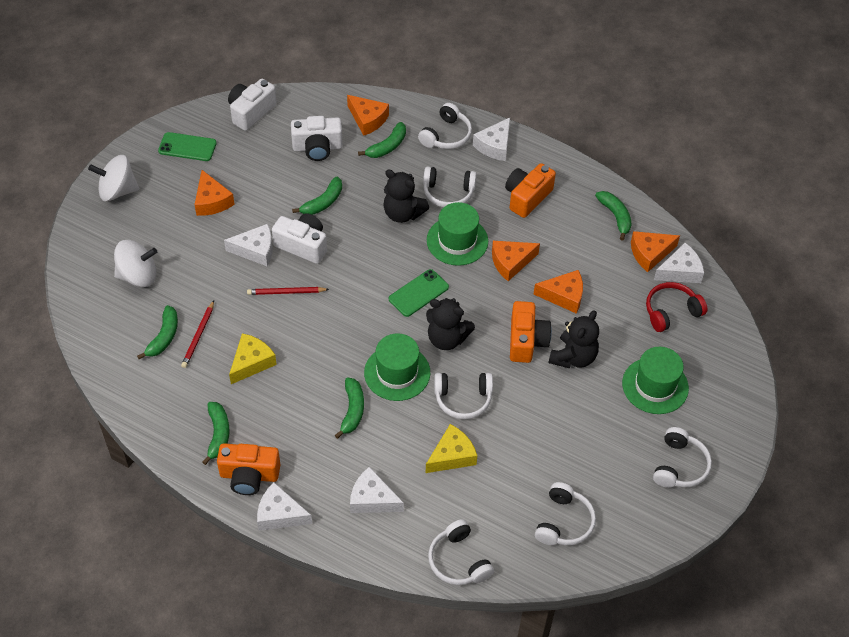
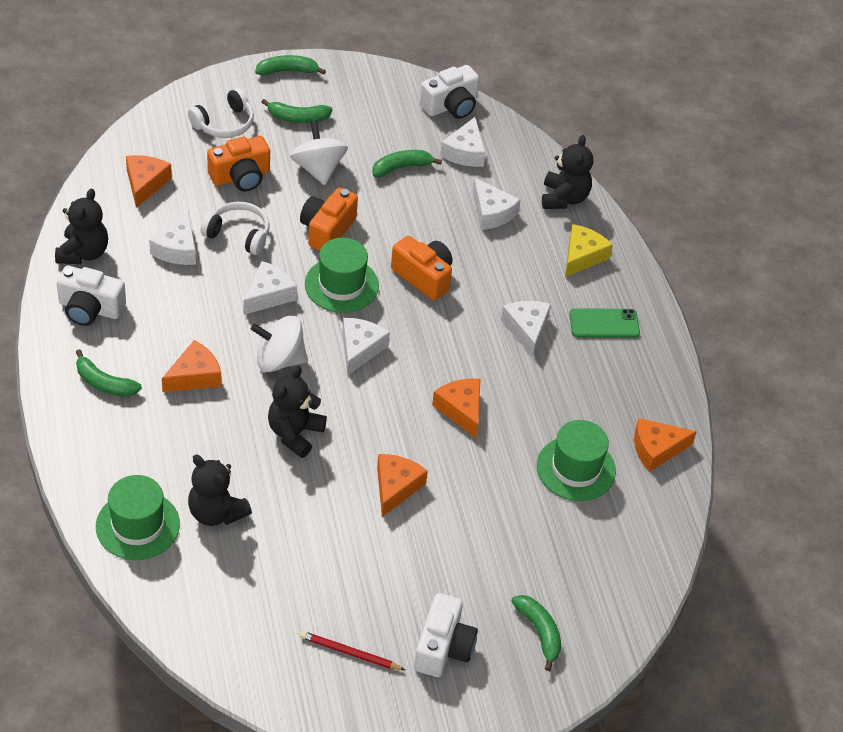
black teddy bear: [383,169,429,223] [426,298,475,350] [549,310,599,368] = 3 -> [55,189,108,264] [188,454,252,526] [268,366,327,458] [542,135,593,209] = 4
green banana: [137,305,178,359] [202,402,230,465] [292,177,342,215] [335,378,364,439] [358,122,406,158] [595,191,632,241] = 6 -> [76,349,142,397] [255,55,326,75] [261,99,333,123] [372,150,442,177] [511,595,561,671] = 5
green phone: [158,132,217,161] [389,269,449,317] = 2 -> [569,308,640,338] = 1
red headphones: [646,282,707,332] = 1 -> none = 0
red pencil: [181,301,214,368] [247,287,329,295] = 2 -> [300,631,405,670] = 1
white cheese: [224,224,273,266] [257,482,312,531] [350,467,404,513] [473,118,510,161] [654,243,704,283] = 5 -> [149,211,196,265] [244,261,297,315] [342,318,390,376] [440,117,486,167] [472,178,521,230] [501,301,551,358] = 6
white headphones: [418,103,472,149] [423,167,477,207] [428,519,494,585] [434,373,493,419] [535,482,596,545] [653,427,712,488] = 6 -> [188,88,254,138] [201,202,270,255] = 2
yellow cheese: [229,333,277,384] [426,424,477,473] = 2 -> [565,224,613,277] = 1

